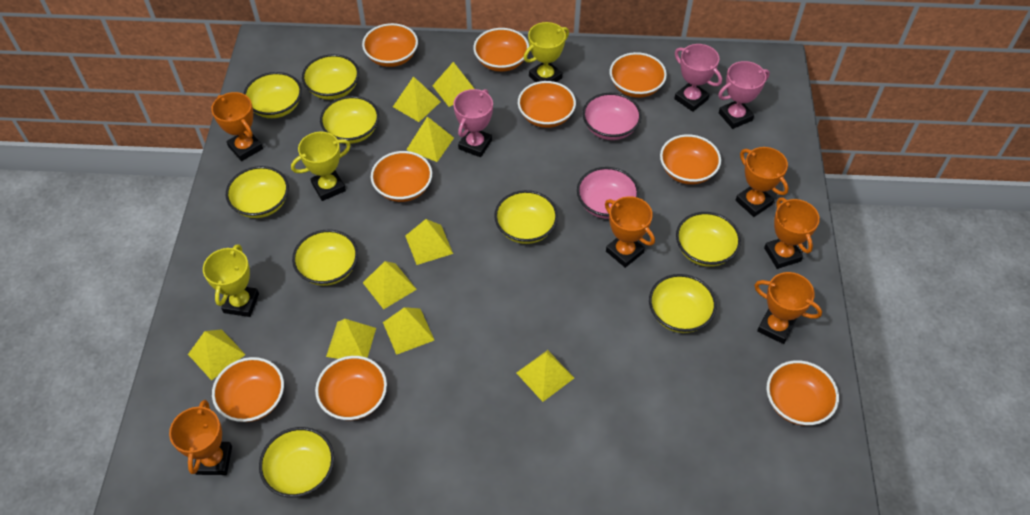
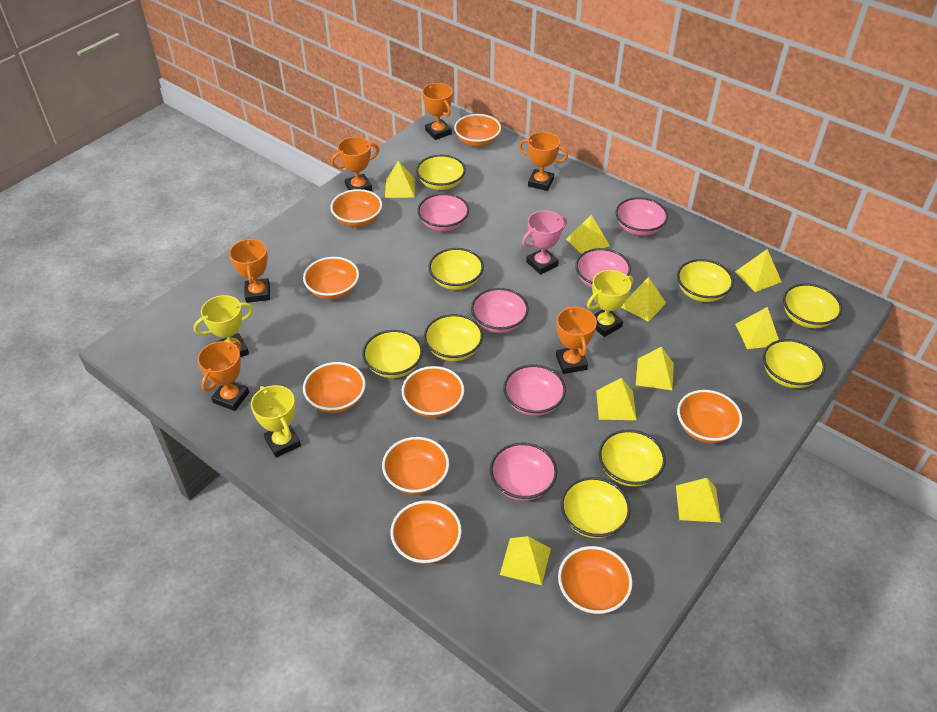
pink bowl: [577,167,639,219] [582,93,642,140] = 2 -> [417,193,469,231] [471,288,529,333] [490,442,557,501] [503,365,566,416] [575,248,631,288] [616,197,668,236] = 6
pink trophy: [453,89,493,157] [674,44,722,112] [718,61,770,129] = 3 -> [522,210,567,275] = 1

